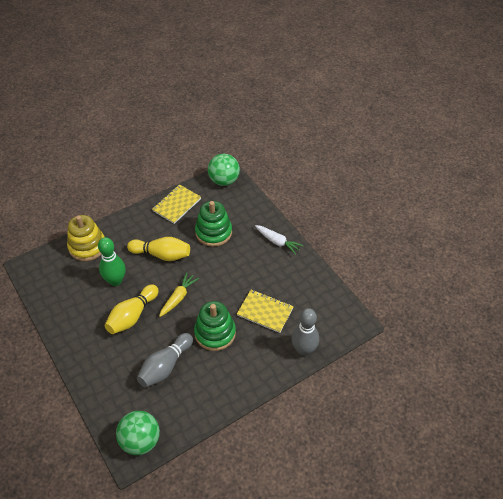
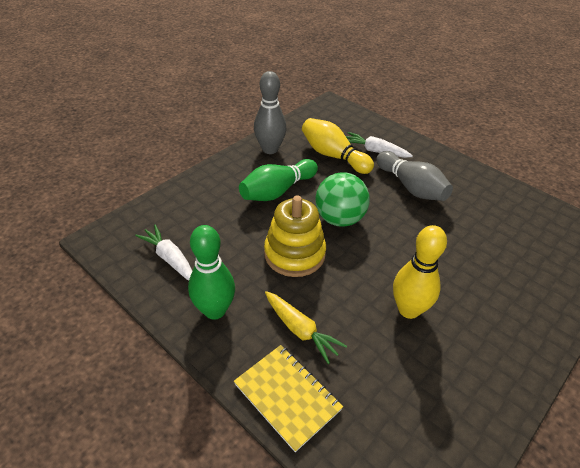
green ball: [116,411,160,455] [208,154,240,186] = 2 -> [315,172,370,227] = 1
green bowling pin: [98,237,125,286] = 1 -> [188,225,235,320] [239,159,318,201] = 2
green stacking toy: [194,301,236,351] [195,201,232,247] = 2 -> none = 0
white carrot: [255,225,304,255] = 1 -> [135,224,192,280] [346,132,413,158] = 2
yellow notebook: [152,184,201,224] [237,290,294,333] = 2 -> [234,345,343,452] = 1

